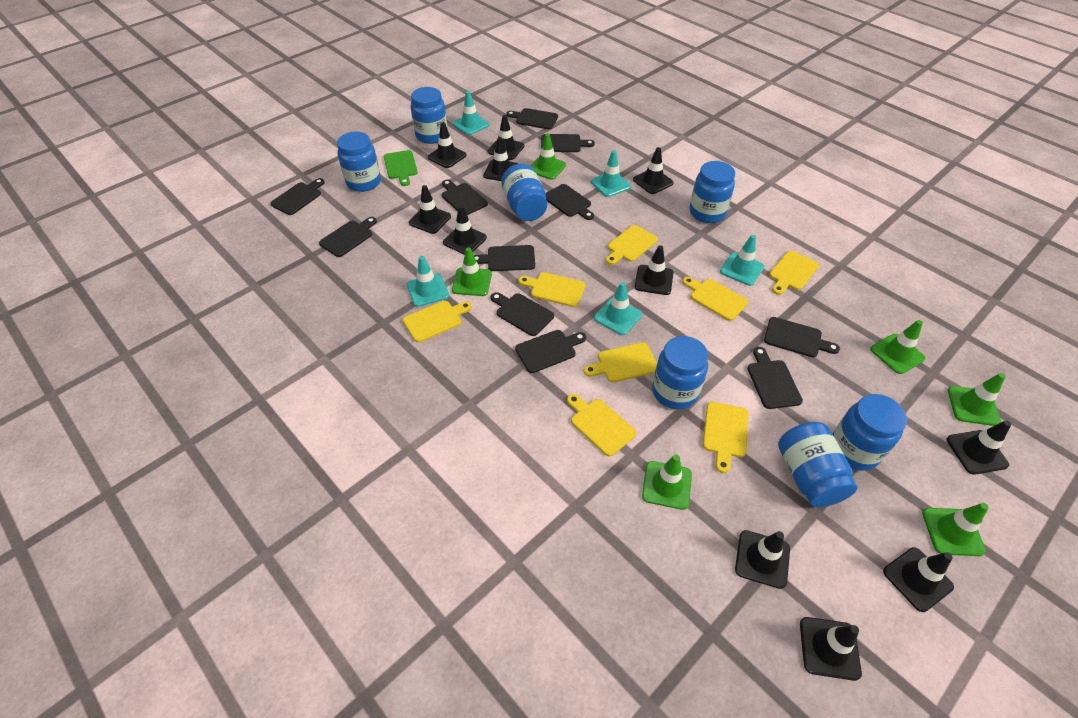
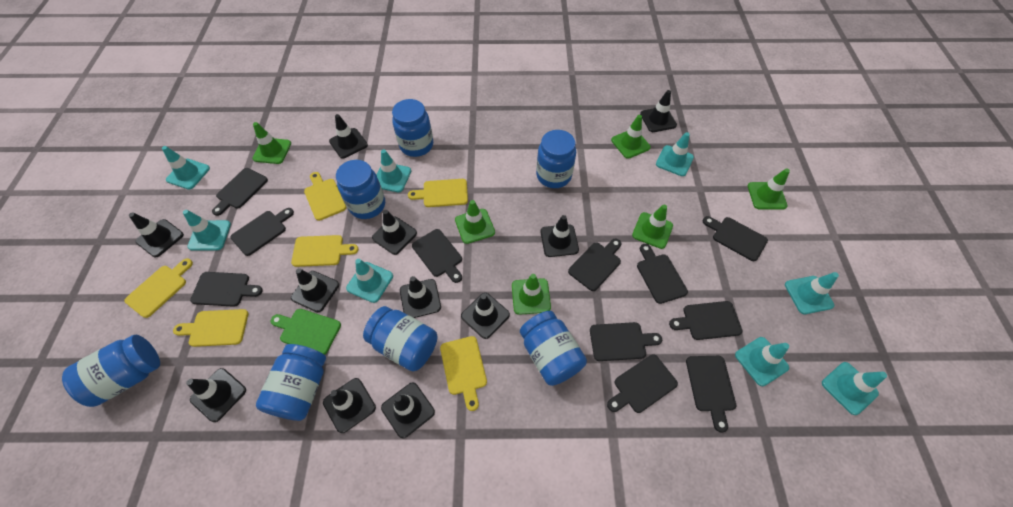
turquoise traffic cone: [407,256,449,307] [453,91,489,135] [591,150,631,197] [594,282,642,335] [720,235,764,286] = 5 -> [162,146,210,190] [183,210,231,251] [346,259,393,303] [377,150,411,192] [656,132,694,176] [735,337,789,386] [785,272,839,314] [822,362,887,415] = 8
yellow cutting board: [403,301,472,342] [518,272,586,307] [567,394,636,456] [584,342,657,383] [606,225,658,265] [682,277,748,321] [703,402,748,473] [769,251,819,295] = 8 -> [124,259,193,318] [173,309,248,347] [291,235,358,267] [304,172,347,221] [408,179,468,207] [440,336,487,411] = 6

